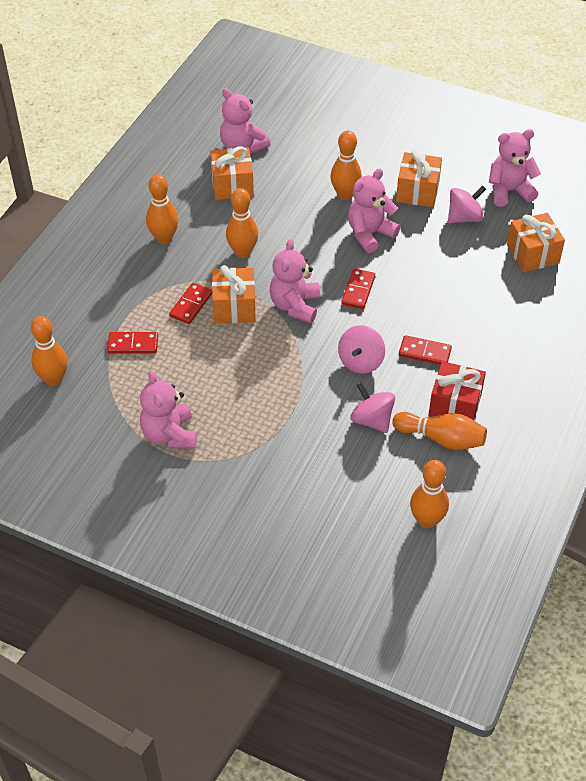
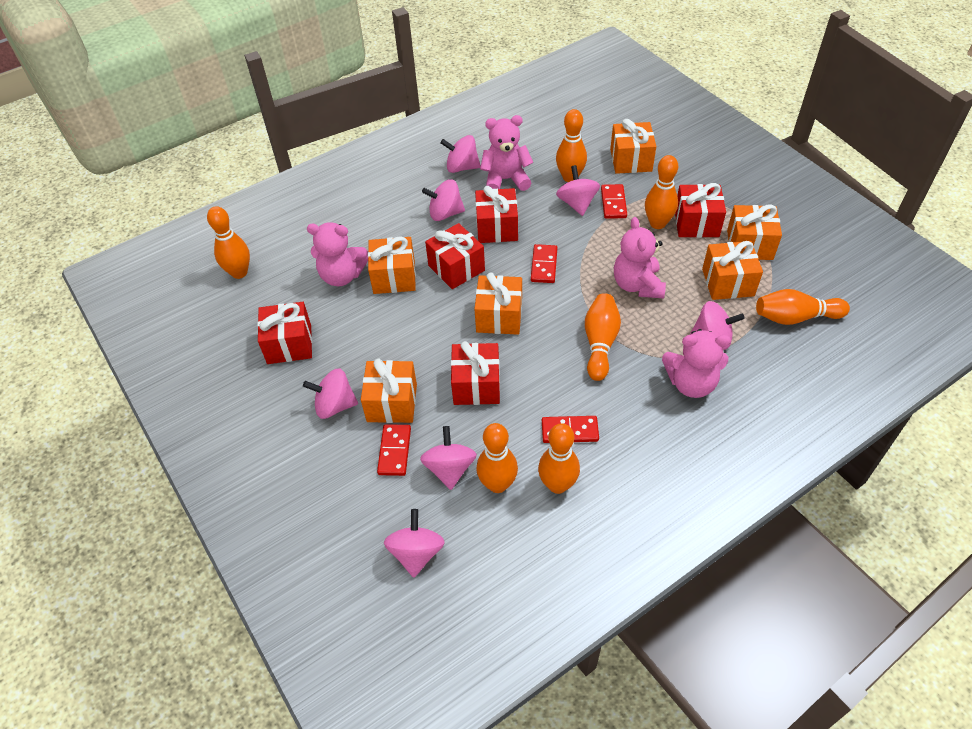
orange bowling pin: [31,316,68,386] [146,174,178,244] [226,188,258,258] [330,130,362,200] [392,412,487,450] [410,460,449,528] = 6 -> [207,206,250,279] [476,423,518,493] [538,423,580,494] [556,109,587,182] [585,293,621,381] [645,155,678,229] [756,289,850,325] = 7
orange gift: [210,146,254,200] [212,265,256,324] [396,150,442,207] [507,213,565,272] = 4 -> [361,358,417,423] [368,236,416,294] [474,272,522,335] [610,119,656,174] [702,241,763,300] [727,205,782,260] = 6
pink spinning top: [338,325,385,374] [350,382,395,433] [448,186,486,224] = 3 -> [303,368,358,419] [384,509,445,577] [420,426,477,490] [422,179,465,221] [440,135,481,173] [556,165,600,216] [690,301,745,350] = 7
pink teddy bear: [140,371,197,448] [220,88,270,154] [270,239,320,323] [348,169,400,253] [489,129,541,207] = 5 -> [307,222,368,286] [480,115,533,191] [614,217,666,298] [662,329,731,398] = 4
red gift: [428,361,486,420] = 1 -> [257,302,312,364] [425,223,485,289] [451,341,500,405] [475,186,518,243] [675,183,726,238] = 5

